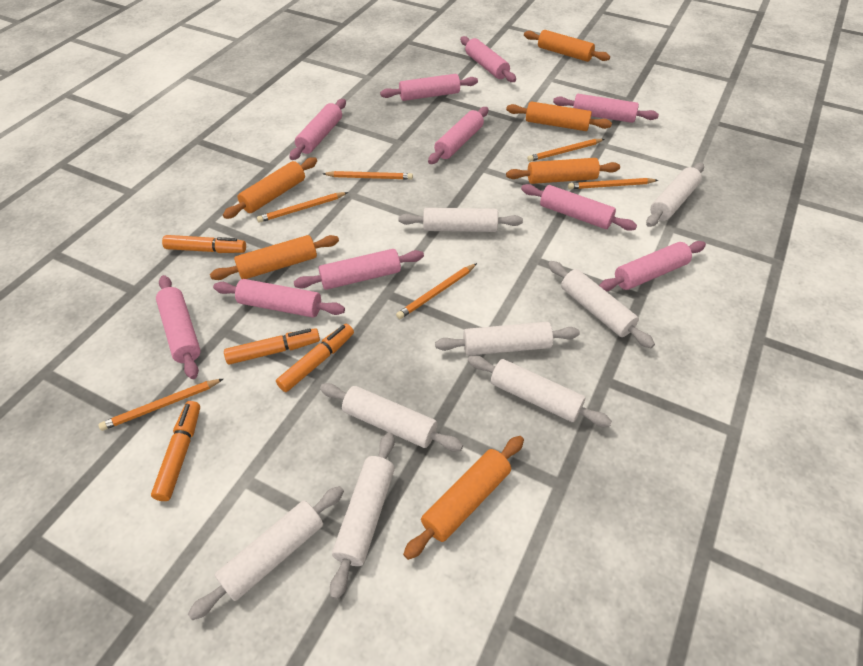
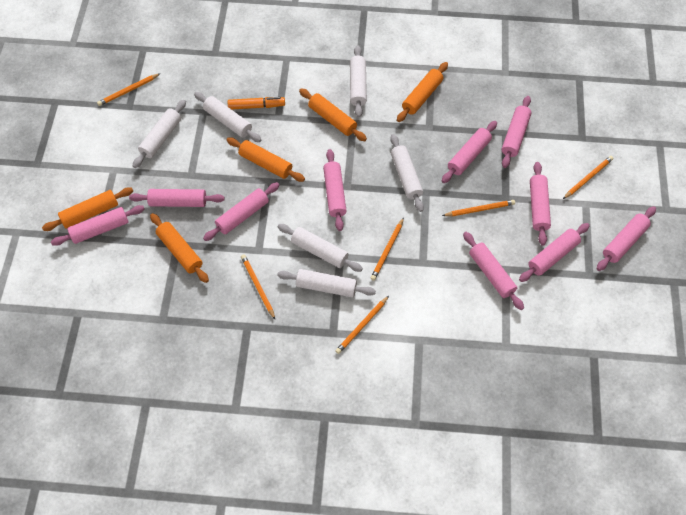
orange marker: [151,401,200,501] [162,235,246,253] [224,328,320,365] [276,324,354,392] = 4 -> [228,97,285,109] = 1
orange rolling pin: [210,235,339,280] [223,157,317,219] [403,436,524,560] [506,101,612,131] [506,158,620,184] [524,30,610,62] = 6 -> [42,187,133,231] [150,213,209,283] [227,137,305,182] [299,88,367,141] [397,62,448,122] = 5
white rolling pin: [188,486,344,620] [320,383,463,451] [330,432,395,600] [398,208,523,232] [435,322,580,356] [468,355,612,427] [548,261,655,348] [646,163,704,227] = 8 -> [133,100,186,168] [194,92,262,142] [277,269,376,297] [278,224,363,272] [350,45,367,118] [390,134,424,212] = 6

